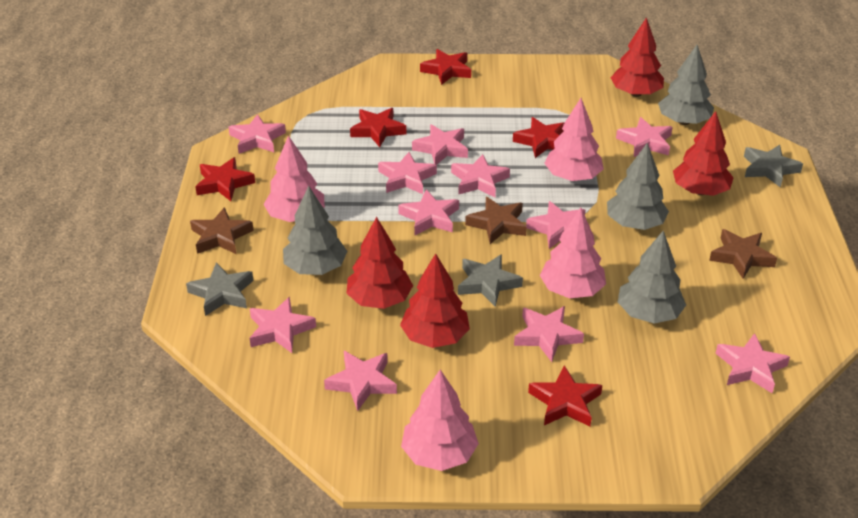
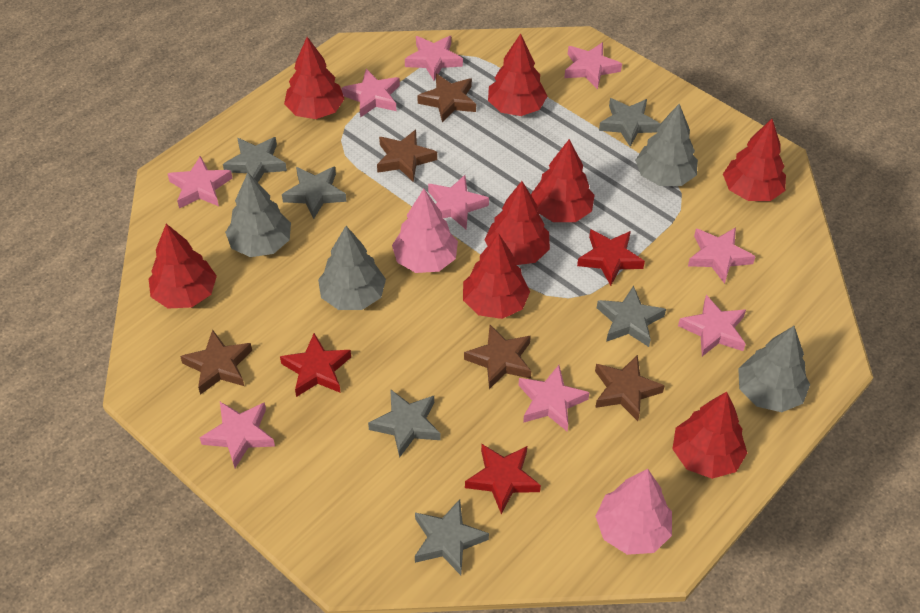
brown star: [190,207,254,254] [465,197,526,244] [709,229,777,279] = 3 -> [180,330,252,395] [377,130,437,182] [417,74,476,123] [464,325,531,389] [595,355,665,421] = 5
grey star: [186,263,254,316] [458,254,523,307] [744,145,803,188] = 3 -> [223,137,287,182] [282,166,347,219] [368,389,441,458] [415,499,489,575] [597,285,666,347] [599,98,660,147] = 6
pink star: [229,114,286,154] [249,297,316,353] [324,351,397,411] [378,152,437,194] [398,189,459,236] [412,124,468,165] [451,154,510,197] [514,306,584,362] [526,201,586,249] [616,117,672,157] [715,333,790,393] = 11 -> [168,156,233,209] [200,402,275,468] [341,69,400,118] [405,36,463,81] [428,175,489,230] [519,365,590,431] [564,42,622,89] [678,295,746,356] [688,227,755,284] = 9
pink tree: [263,135,325,222] [401,370,479,471] [540,208,606,298] [544,98,604,181] = 4 -> [392,189,458,273] [595,469,672,555] = 2
red star: [195,157,255,201] [350,108,406,147] [420,49,471,85] [513,117,564,158] [528,365,602,426] = 5 -> [280,333,351,397] [465,444,541,514] [577,229,645,286] = 3
red tree: [346,217,413,309] [400,253,470,348] [611,17,664,97] [673,111,734,196] = 4 -> [149,224,217,309] [284,37,344,119] [463,233,530,319] [484,181,550,265] [488,34,547,116] [531,139,595,222] [673,392,747,479] [723,119,786,201] = 8

